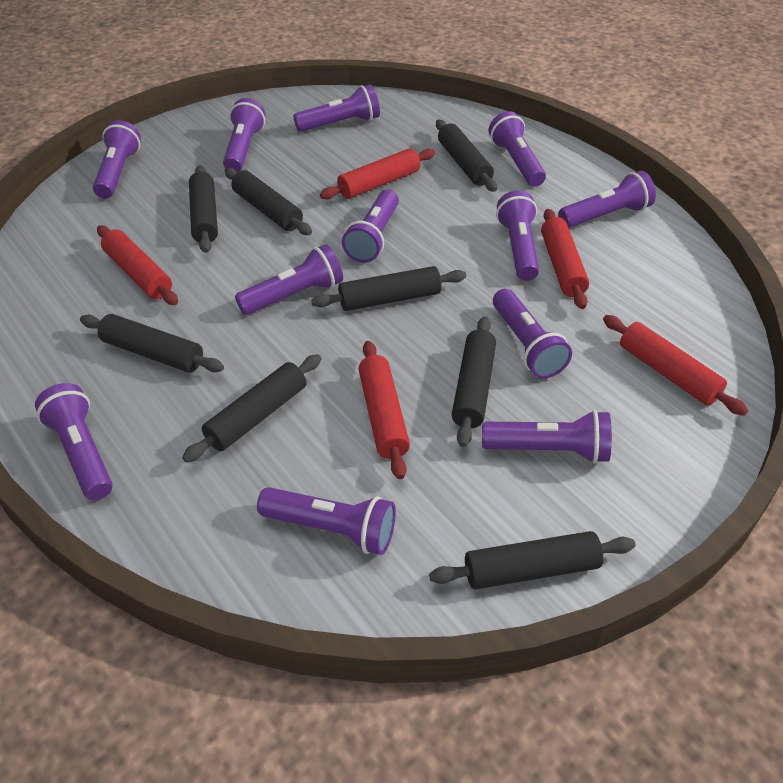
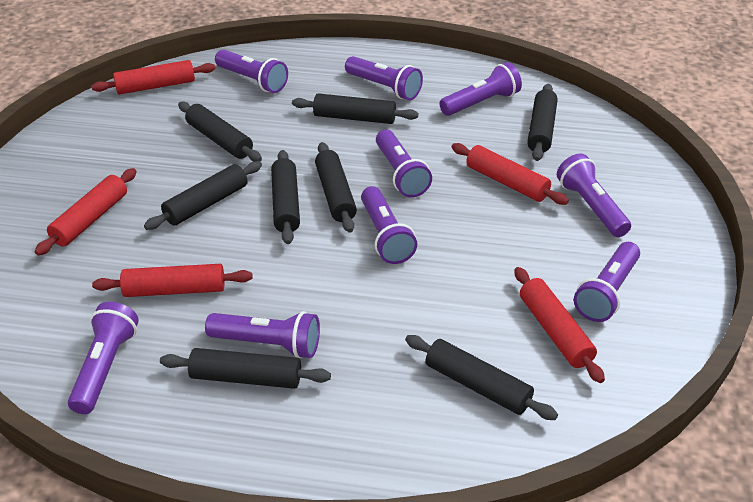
purple flashlight: [35,383,113,500] [93,120,141,199] [223,98,265,172] [235,244,343,315] [257,487,396,555] [293,84,380,132] [342,190,399,263] [482,410,612,464] [489,111,546,187] [493,289,572,378] [496,190,539,281] [558,171,656,228] = 12 -> [68,302,139,414] [205,311,320,358] [215,50,288,93] [345,56,423,100] [361,186,417,264] [376,130,432,198] [439,62,522,116] [557,154,631,237] [574,242,640,322] = 9

